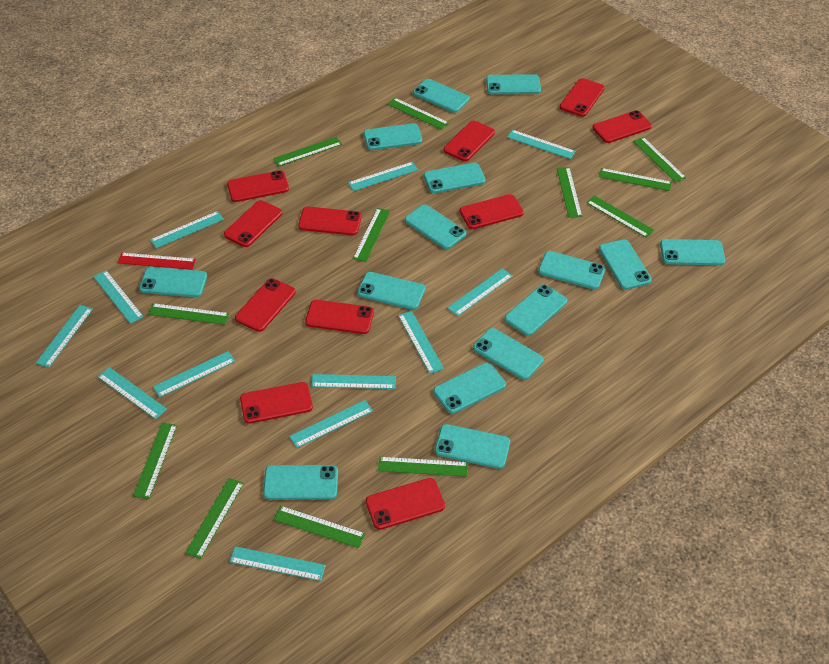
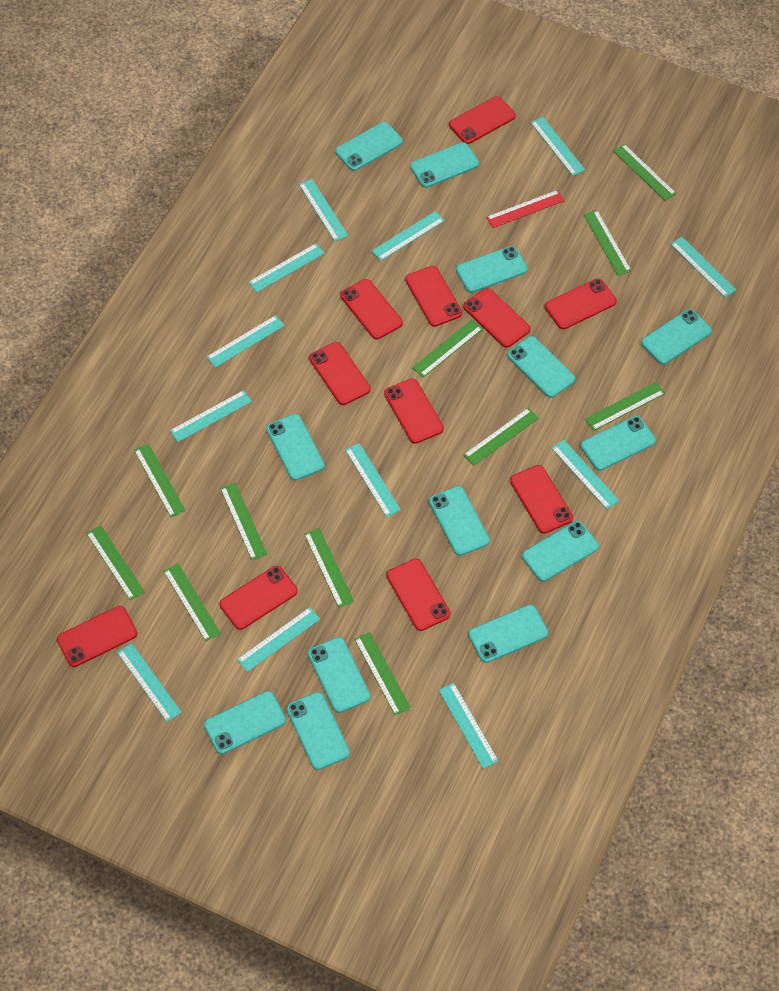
green ruler: [133,423,177,499] [148,303,229,325] [185,478,244,559] [273,137,342,167] [274,506,366,548] [353,208,390,262] [378,457,468,477] [387,98,449,130] [557,167,582,218] [586,195,654,238] [599,168,672,191] [633,137,686,183] = 12 -> [86,525,145,600] [134,444,186,517] [163,564,221,641] [220,483,267,560] [304,528,354,608] [354,632,411,716] [412,319,483,377] [464,408,539,466] [584,210,632,276] [585,382,665,431] [613,144,676,201] = 11
turquoise phone: [139,267,207,297] [263,465,338,500] [357,272,425,310] [364,123,422,150] [405,205,466,249] [413,79,470,113] [424,163,486,193] [434,363,506,414] [435,424,510,469] [473,328,544,380] [486,74,541,94] [505,284,567,336] [538,251,605,290] [599,239,652,290] [660,239,725,265] = 15 -> [204,691,286,754] [266,414,325,481] [286,692,350,770] [308,637,370,713] [335,122,403,171] [410,142,479,188] [429,486,490,556] [456,246,528,293] [468,605,548,663] [507,336,575,398] [522,521,599,582] [581,416,656,471] [641,309,712,365] = 13

